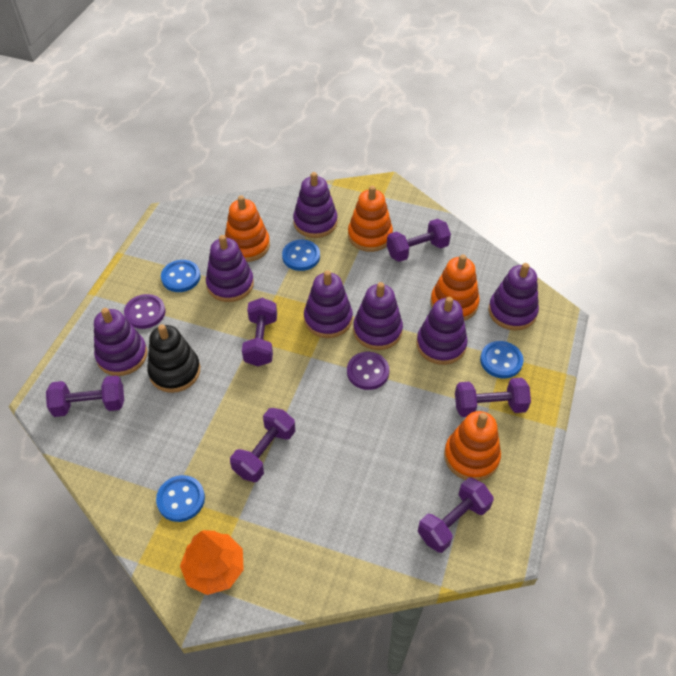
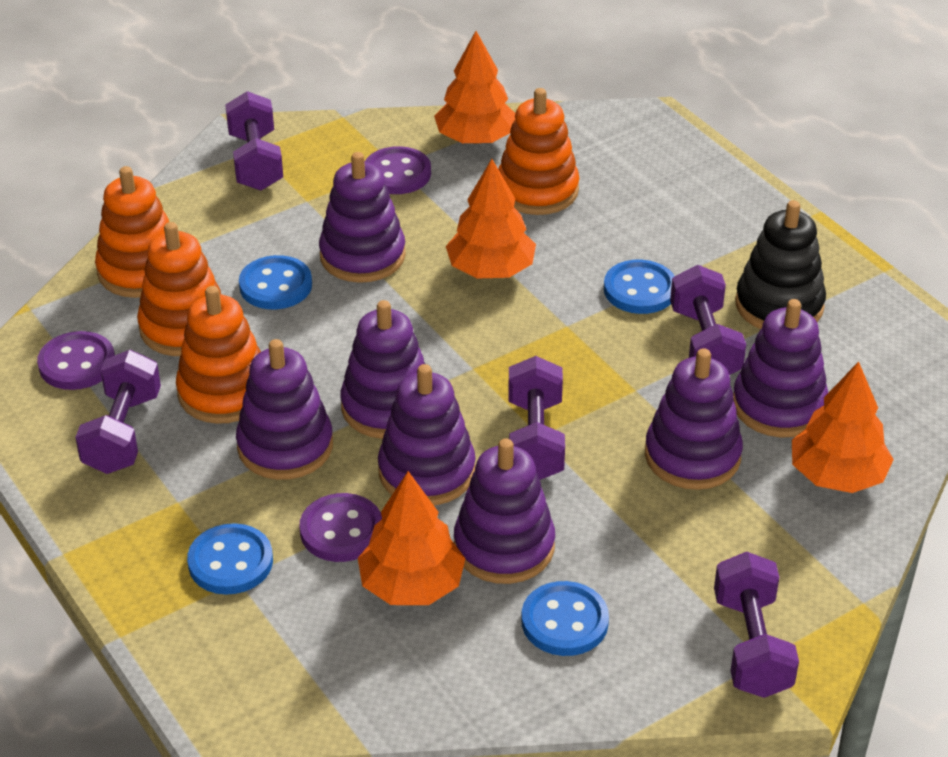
orange tree: [180,530,244,595] = 1 -> [358,471,466,605] [434,31,515,144] [446,159,536,278] [792,361,894,493] = 4
purple button: [124,294,165,329] [347,352,389,390] = 2 -> [37,331,115,390] [299,493,382,562] [365,146,431,194] = 3
purple dumbbell: [46,375,124,417] [230,408,295,482] [242,298,277,366] [387,219,451,262] [418,477,493,553] [455,378,531,417] = 6 -> [75,350,161,474] [225,91,283,191] [508,356,565,480] [670,265,746,375] [714,552,799,698] = 5

